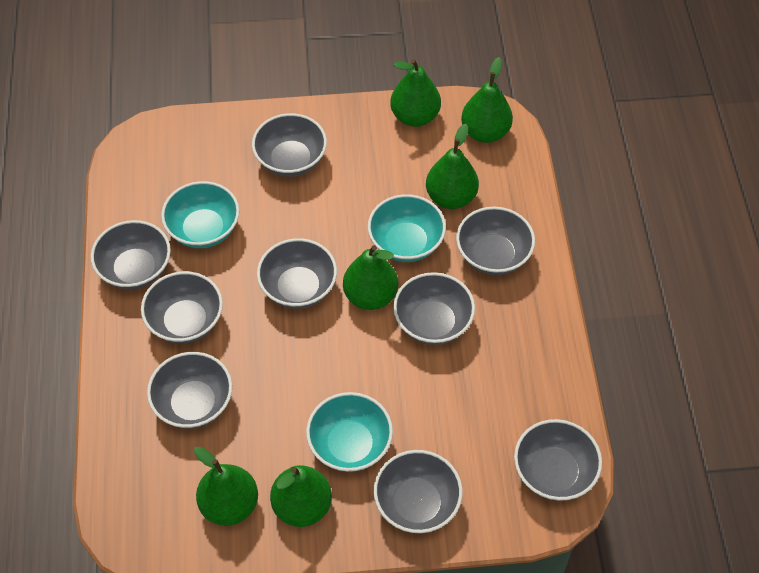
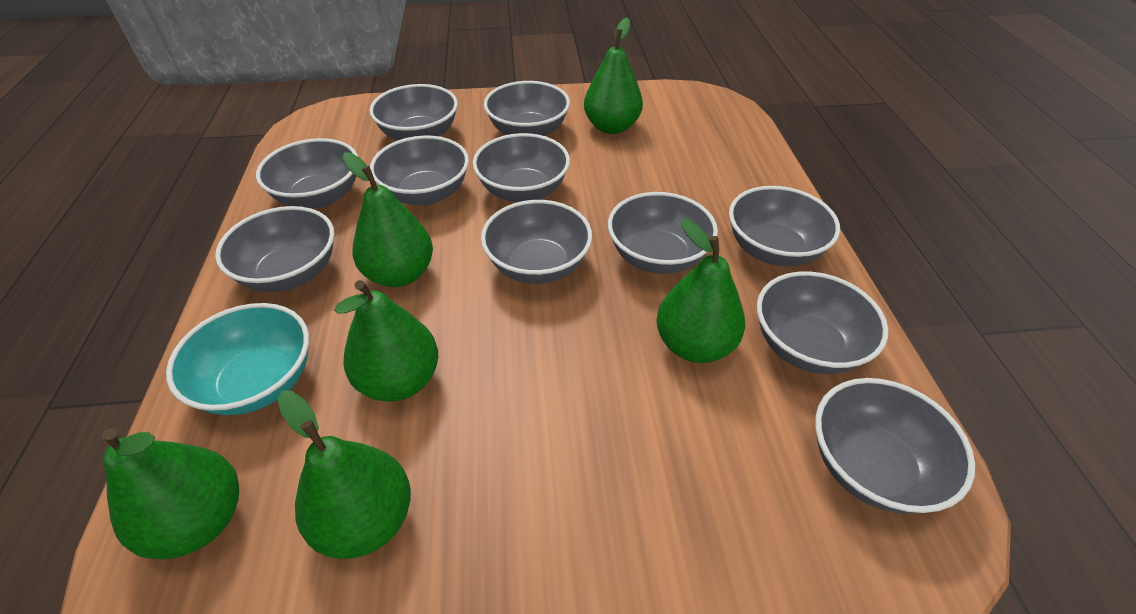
grey bowl: [91,220,171,290] [141,271,223,344] [147,352,232,429] [252,113,327,177] [257,238,337,309] [374,450,463,533] [393,272,475,345] [456,206,535,275] [514,419,602,501] = 9 -> [215,206,334,292] [256,138,358,209] [369,84,458,141] [370,135,469,205] [473,133,570,202] [481,200,592,284] [484,81,570,136] [608,192,718,274] [729,186,840,266] [757,272,888,374] [815,378,975,514] = 11
turquoise bowl: [161,181,239,248] [306,392,393,472] [368,194,446,262] = 3 -> [166,303,309,415] = 1

